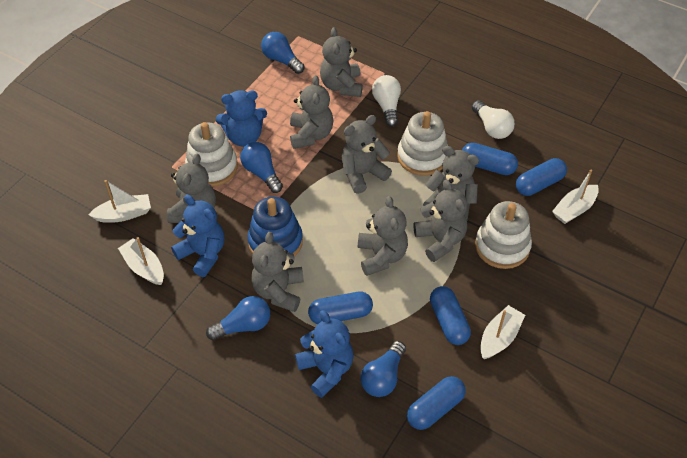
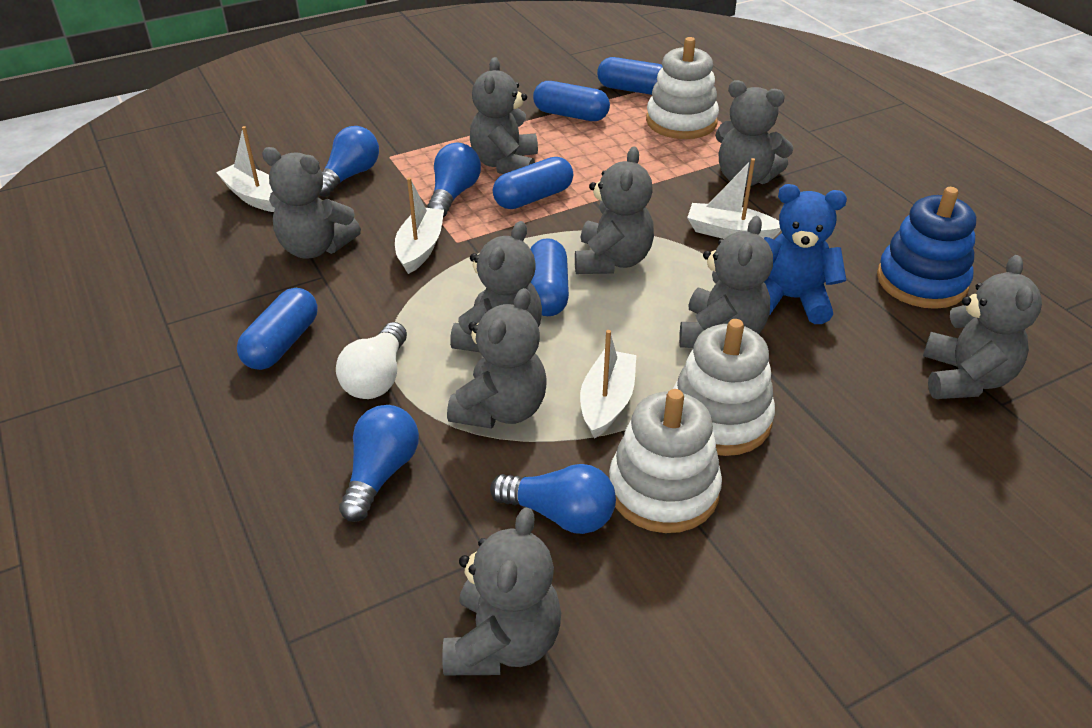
blue teddy bear: [171,195,224,277] [216,90,267,147] [295,310,354,398] = 3 -> [764,184,847,324] = 1
grey teddy bear: [167,154,216,223] [251,232,304,312] [290,75,334,149] [320,27,363,97] [341,115,392,194] [358,196,408,276] [413,180,467,262] [423,146,479,220] = 8 -> [262,147,361,259] [442,507,561,675] [447,288,547,429] [450,221,542,352] [470,57,538,174] [575,146,654,274] [679,216,773,348] [715,80,794,186] [923,255,1042,399] = 9
white light bulb: [372,75,401,127] [472,100,515,139] = 2 -> [336,322,407,399] = 1

